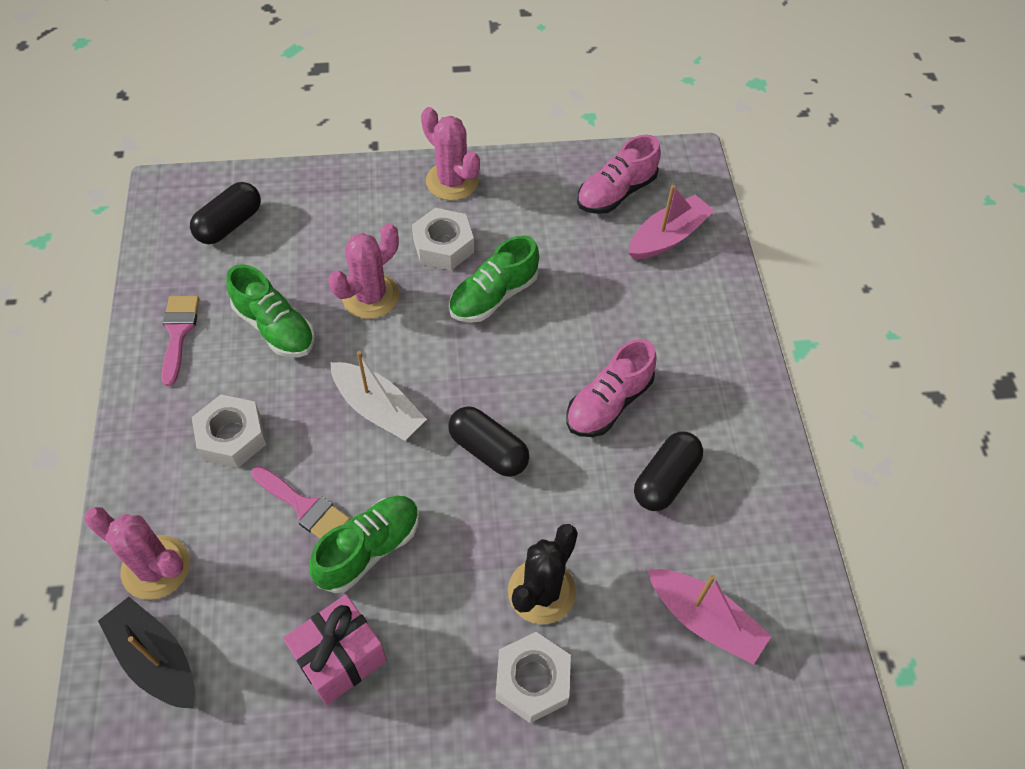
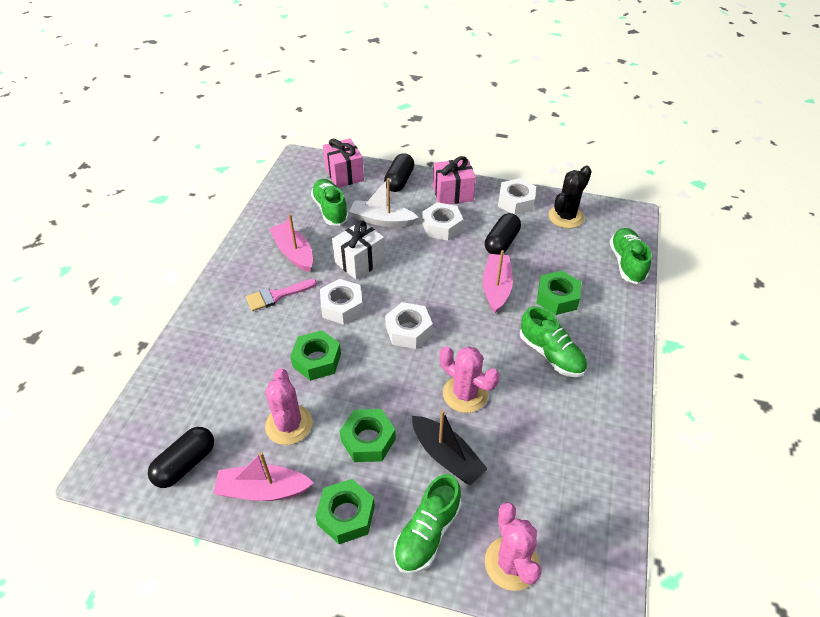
green nut: none = 0 -> [290,330,341,381] [315,479,375,544] [340,409,396,462] [537,271,581,315] = 4
green shoe: [226,264,315,357] [309,496,419,593] [449,235,539,323] = 3 -> [311,179,349,226] [394,474,462,574] [520,306,587,377] [610,228,652,284] = 4
pink boat: [628,185,714,260] [648,569,771,665] = 2 -> [213,452,314,501] [269,214,313,272] [483,250,513,313] = 3
pink brush: [161,296,199,386] [251,466,350,539] = 2 -> [246,279,317,311] = 1
pink gift: [283,594,387,705] = 1 -> [323,138,364,188] [433,156,476,204] = 2
pink shoe: [566,339,657,437] [577,135,661,214] = 2 -> none = 0
white gift: none = 0 -> [332,220,385,280] = 1
white nut: [192,394,266,468] [412,208,474,270] [496,632,571,723] = 3 -> [320,279,363,325] [385,302,433,349] [422,202,463,241] [498,178,536,215] = 4

